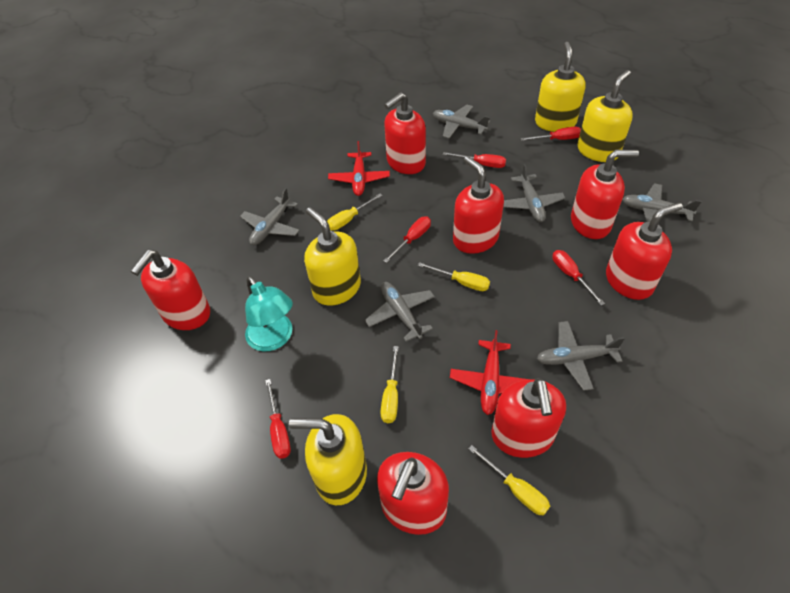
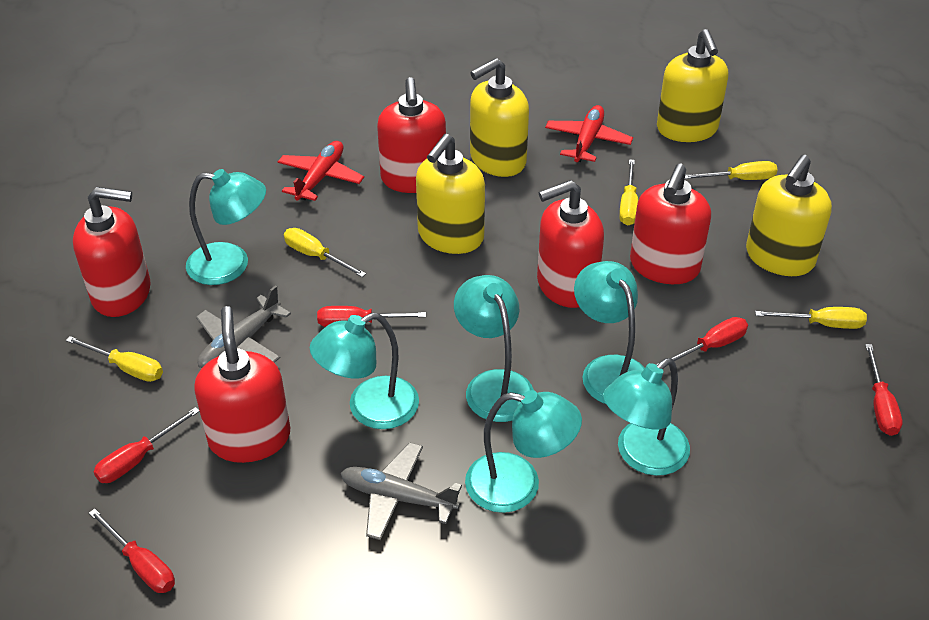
grey plane: [240,188,300,245] [365,282,435,342] [433,105,490,138] [503,164,565,222] [537,321,625,391] [622,183,701,225] = 6 -> [196,285,291,368] [341,442,462,540] = 2
red soap dispenser: [131,250,210,330] [377,452,449,535] [384,92,426,174] [453,156,504,254] [492,378,566,458] [571,150,639,239] [606,202,683,300] = 7 -> [73,187,151,317] [194,306,290,463] [377,77,446,193] [537,180,604,308] [630,164,711,284] = 5
turquoise lamp: [245,276,293,351] = 1 -> [186,169,266,285] [310,313,419,429] [454,275,534,422] [465,390,582,513] [574,261,645,404] [603,358,690,476] = 6
yellow screwdriver: [327,194,383,231] [380,346,399,423] [418,262,490,291] [468,445,550,515] = 4 -> [66,336,163,382] [284,228,366,277] [619,159,638,225] [685,161,778,180] [755,307,867,329] = 5

